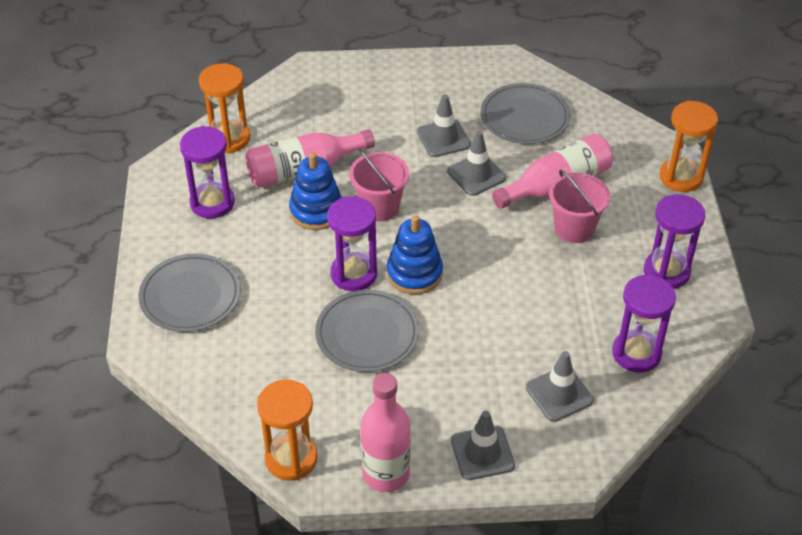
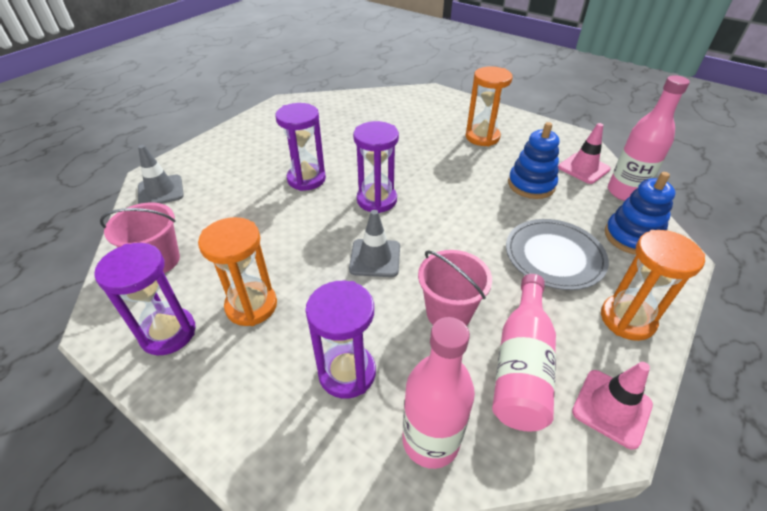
grey plate: [139,253,241,332] [315,290,419,372] [481,83,570,144] = 3 -> [506,219,609,290] = 1
grey traffic cone: [417,94,471,157] [447,131,506,196] [451,411,515,480] [526,351,594,422] = 4 -> [138,145,184,204] [349,210,400,277] = 2
pink traffic cone: none = 0 -> [558,123,611,184] [572,362,653,450] = 2

